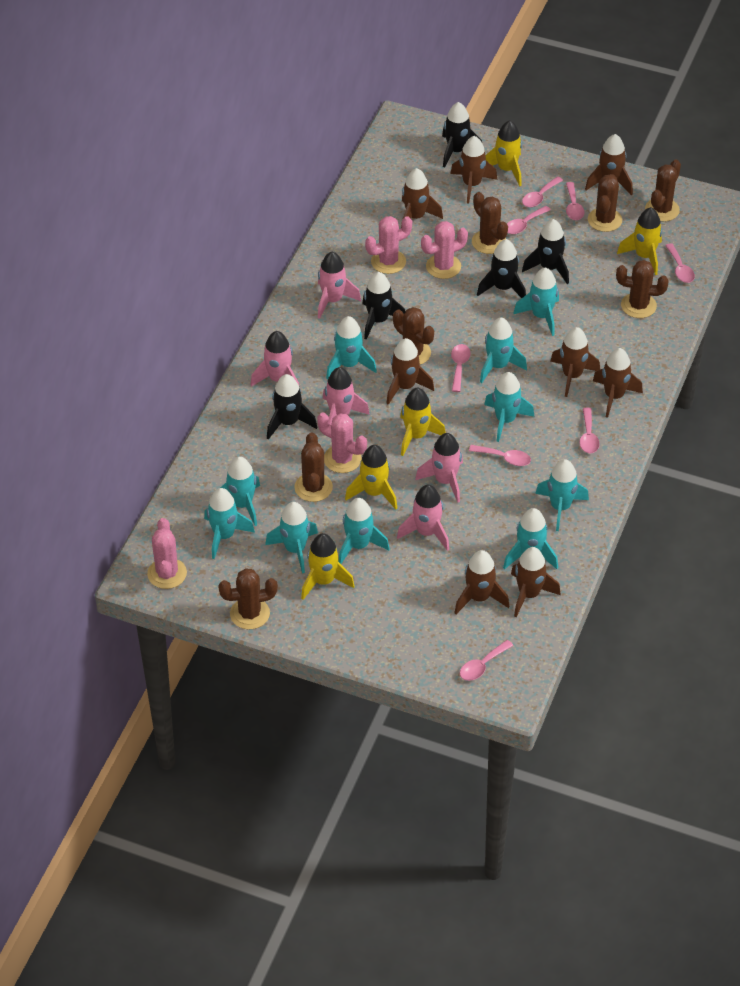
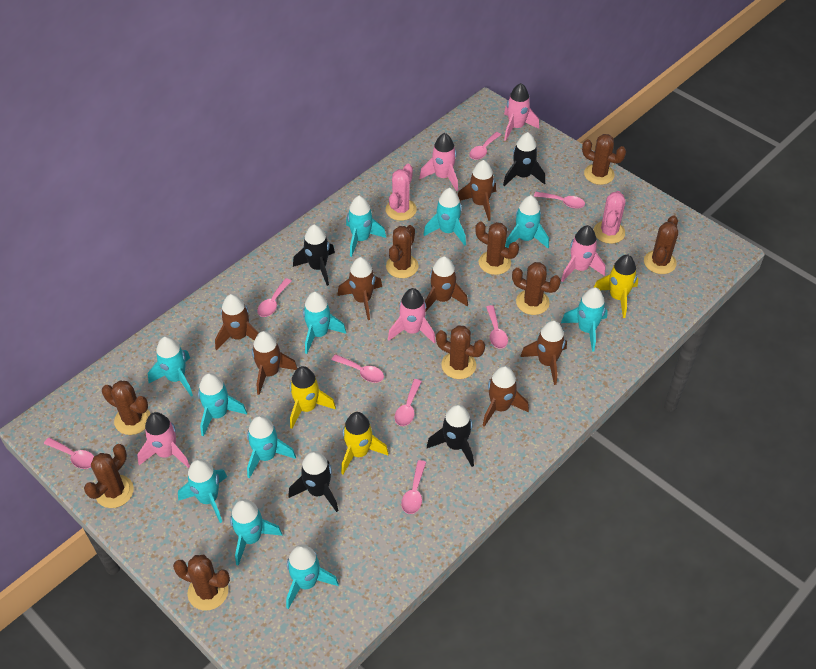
black rocket: [267,374,317,440] [363,272,406,340] [442,102,482,167] [477,239,526,298] [522,219,569,284] = 5 -> [288,451,339,512] [293,224,335,286] [427,404,474,467] [503,132,545,186] = 4
brown cactus: [218,568,278,629] [294,432,333,502] [393,307,434,365] [472,192,508,254] [588,174,622,232] [616,260,669,318] [645,159,681,222] = 7 -> [84,444,134,508] [102,381,150,435] [173,555,230,611] [386,225,418,278] [436,325,485,379] [475,221,519,275] [512,262,561,315] [582,134,626,185] [644,215,678,274] = 9
brown rocket: [386,338,434,405] [401,168,443,227] [450,136,497,204] [454,550,509,614] [511,547,561,617] [550,327,600,397] [585,134,633,196] [593,348,643,418] = 8 -> [215,294,259,350] [252,331,297,395] [337,257,382,320] [425,256,468,311] [458,160,496,221] [482,366,529,427] [520,320,567,385] = 7
pink cactus: [147,518,187,589] [317,412,367,473] [365,216,412,274] [421,221,468,279] = 4 -> [386,164,417,221] [594,191,626,244] = 2
turquoise rocket: [204,488,255,559] [220,457,260,526] [265,502,318,574] [326,316,377,380] [338,498,389,564] [480,317,527,383] [484,372,534,442] [503,508,558,569] [513,267,559,336] [535,459,589,531] = 10 -> [148,336,193,396] [178,459,227,523] [198,373,247,437] [230,499,282,566] [247,416,296,479] [286,544,339,609] [303,291,346,354] [346,196,386,257] [423,188,466,246] [505,195,549,248] [561,287,608,352] = 11
yellow rocket: [301,533,355,600] [345,445,397,509] [400,388,446,456] [485,120,522,186] [617,207,662,275] = 5 -> [290,366,336,429] [341,412,389,474] [594,255,639,318] = 3

